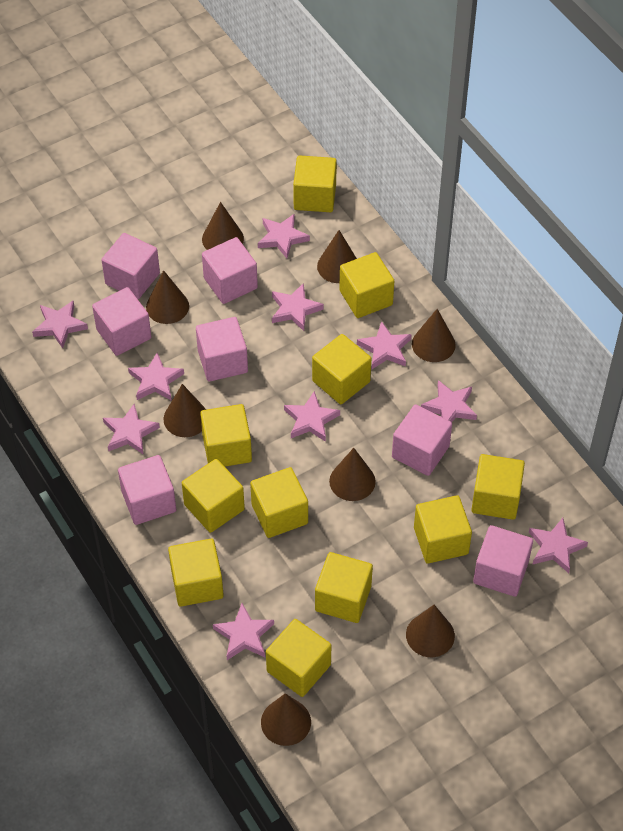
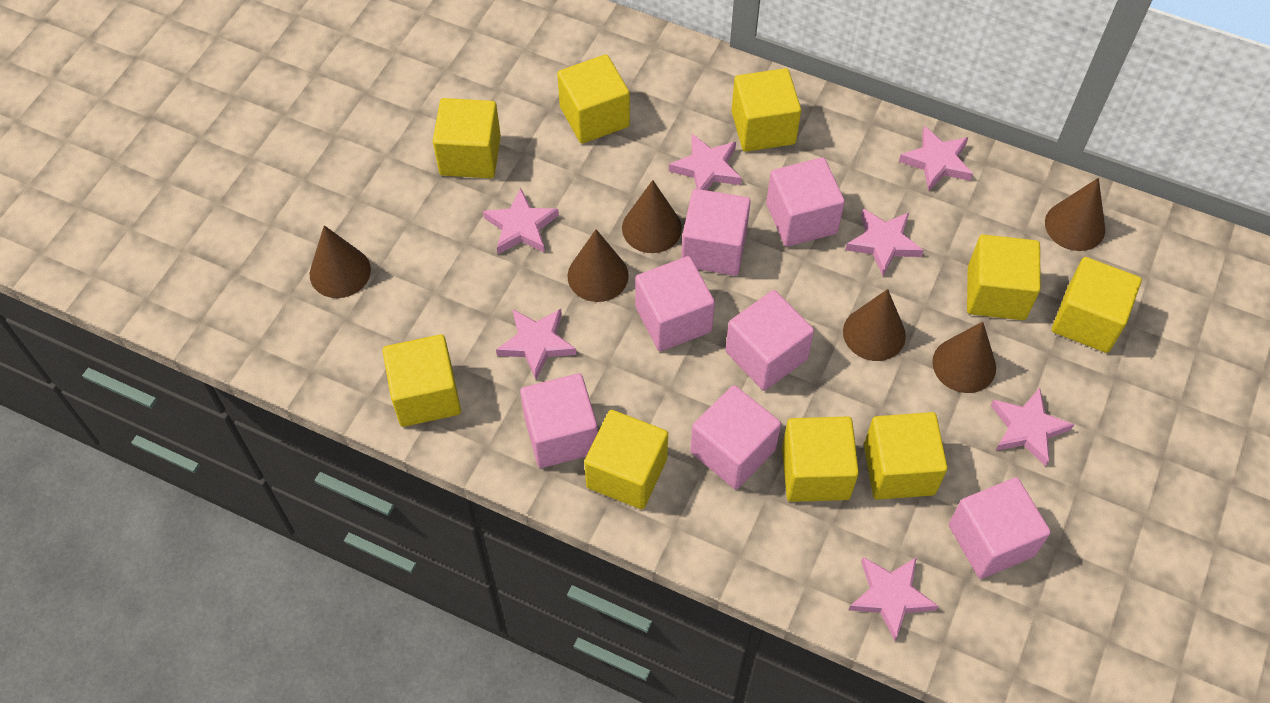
brown cone: [146,270,189,324] [163,384,206,437] [202,202,244,250] [261,693,311,746] [317,230,357,283] [329,448,376,501] [406,605,455,657] [412,309,456,362] = 8 -> [310,225,371,298] [568,229,629,302] [622,180,682,253] [843,289,906,361] [932,322,996,393] [1045,178,1105,251] = 6
pink star: [32,300,88,349] [103,404,160,455] [128,353,184,401] [213,603,274,660] [258,214,310,258] [272,283,324,331] [284,391,340,442] [357,321,412,369] [421,380,477,422] [529,518,588,573] = 10 -> [483,188,559,254] [496,309,576,380] [669,134,742,190] [845,209,924,276] [849,557,938,641] [899,126,973,192] [991,388,1074,467] = 7
yellow cube: [168,539,224,607] [182,459,245,533] [200,404,252,467] [250,467,308,538] [266,619,331,697] [293,155,337,212] [312,334,371,404] [315,552,373,623] [339,252,394,318] [414,495,472,564] [471,454,525,520] = 11 -> [382,334,461,427] [433,98,501,178] [557,54,630,144] [584,410,668,509] [731,68,801,152] [782,417,859,502] [864,412,948,500] [967,234,1041,320] [1052,257,1142,353] = 9

